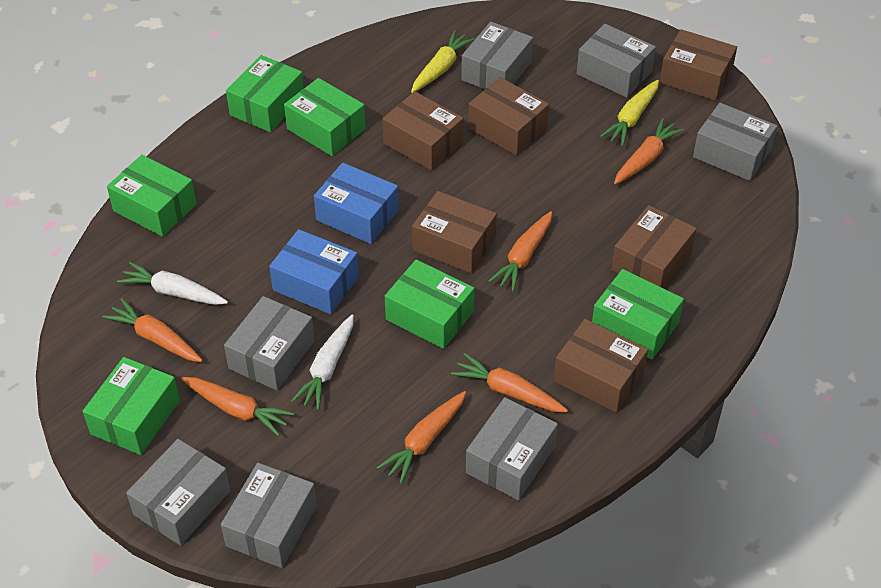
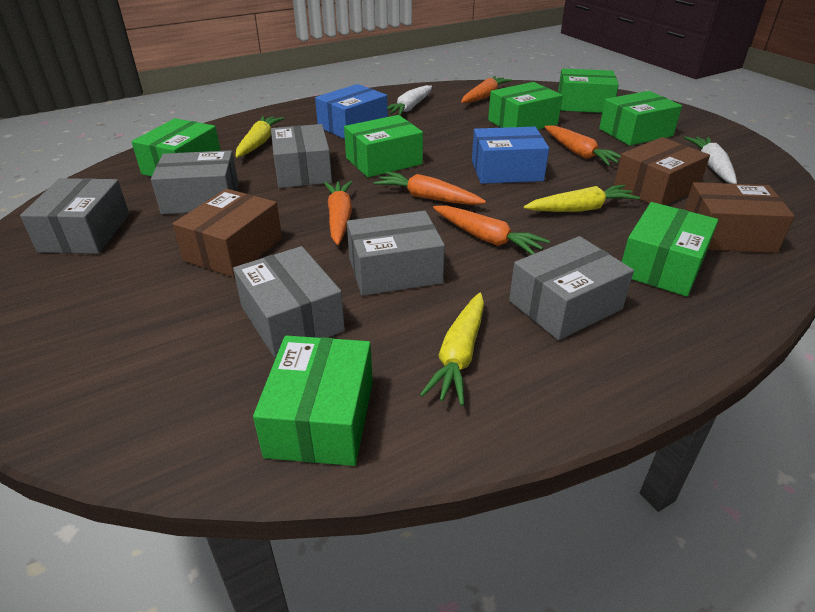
brown box: [382,91,463,170] [412,191,497,273] [468,77,549,156] [554,319,648,412] [611,205,697,288] [660,29,737,101] = 6 -> [173,189,282,277] [614,137,710,205] [684,182,795,253] = 3
green box: [83,357,180,455] [107,155,197,237] [226,55,304,132] [284,78,366,156] [385,259,474,349] [592,269,684,359] = 6 -> [131,118,221,177] [253,335,373,466] [344,115,423,177] [488,82,563,130] [558,68,619,113] [599,91,682,146] [622,202,718,297] = 7
grey box: [126,439,231,546] [221,463,317,568] [224,296,315,390] [461,22,533,89] [466,397,558,500] [577,24,656,98] [693,103,777,181] = 7 -> [20,178,129,254] [151,150,239,214] [233,246,345,358] [271,124,332,188] [347,211,445,296] [509,236,634,340] = 6
orange carrot: [103,298,203,362] [181,377,294,436] [377,391,466,484] [451,353,568,412] [488,211,552,292] [614,118,684,184] = 6 -> [324,181,352,245] [374,171,486,205] [433,205,550,255] [461,76,512,103] [545,126,621,166] = 5
yellow carrot: [411,30,475,93] [600,80,659,146] = 2 -> [236,116,284,157] [420,293,484,406] [524,185,640,212] = 3

